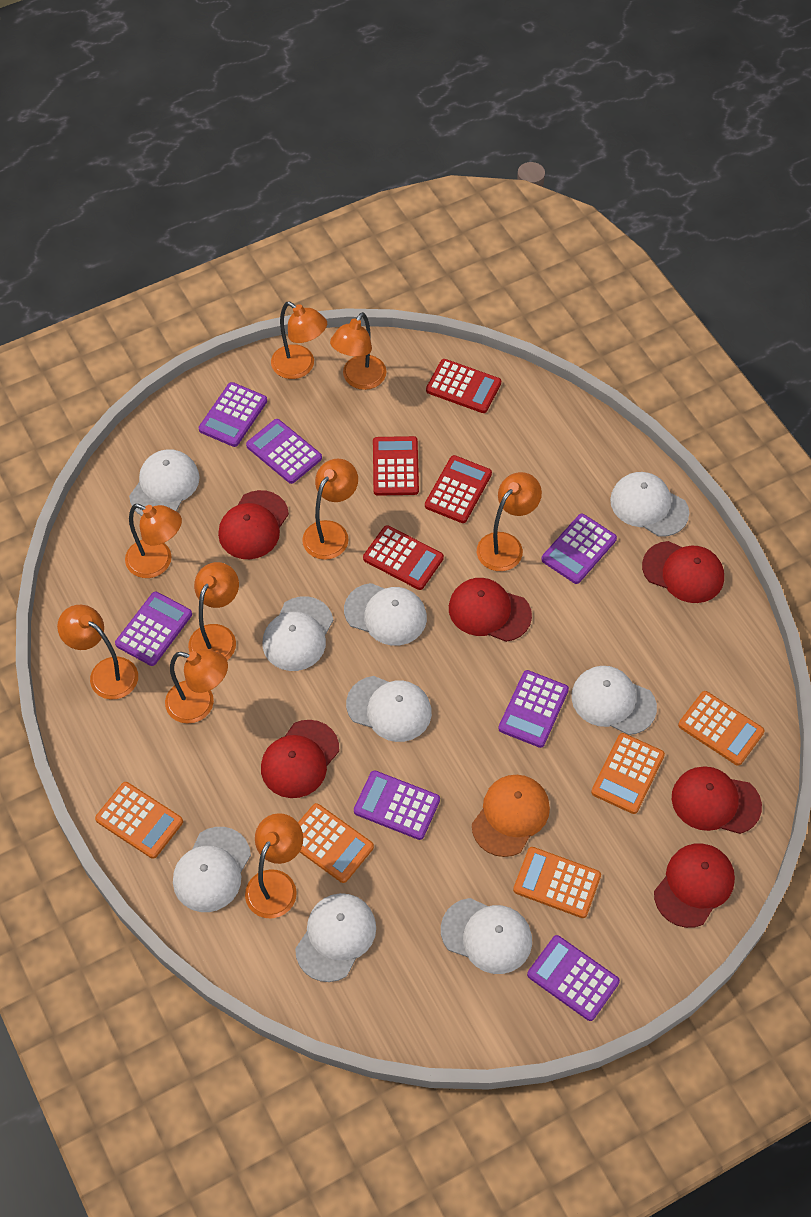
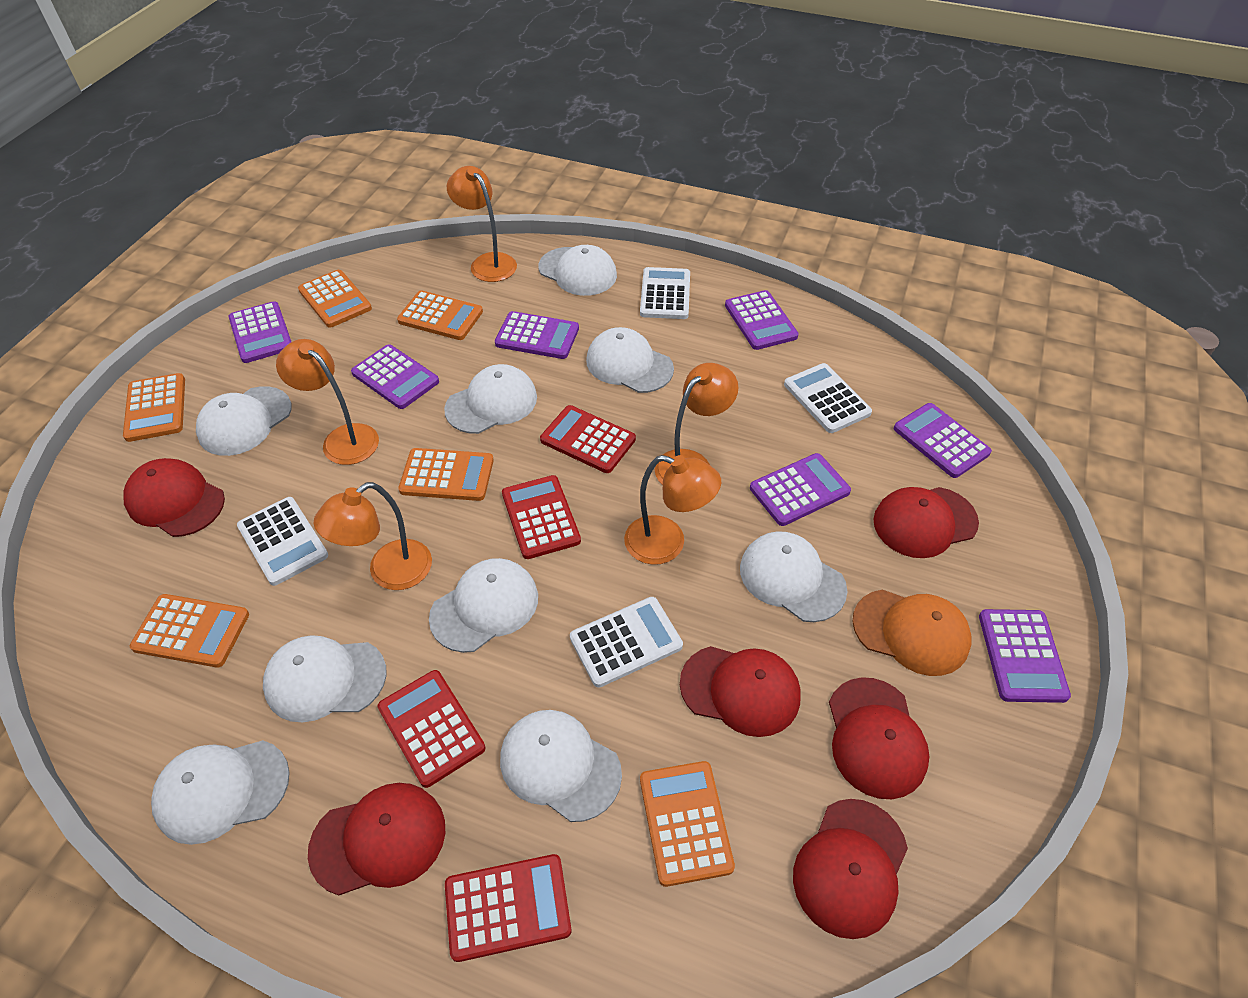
orange calculator: [95,782,183,859] [298,803,374,883] [513,847,601,918] [591,733,665,814] [678,691,765,766] = 5 -> [123,373,185,442] [130,594,249,668] [298,270,372,328] [397,290,483,340] [398,448,494,501] [640,761,735,887] = 6
orange lamp: [57,605,138,699] [125,504,182,578] [165,649,228,724] [188,562,239,660] [245,813,303,918] [271,302,327,379] [302,459,358,560] [330,312,387,390] [477,472,542,571] = 9 -> [276,339,379,465] [313,482,432,590] [447,166,517,282] [624,455,721,565] [655,363,738,485] = 5
white calculator: none = 0 -> [237,497,328,586] [570,597,683,688] [640,267,690,319] [784,363,872,433] = 4

